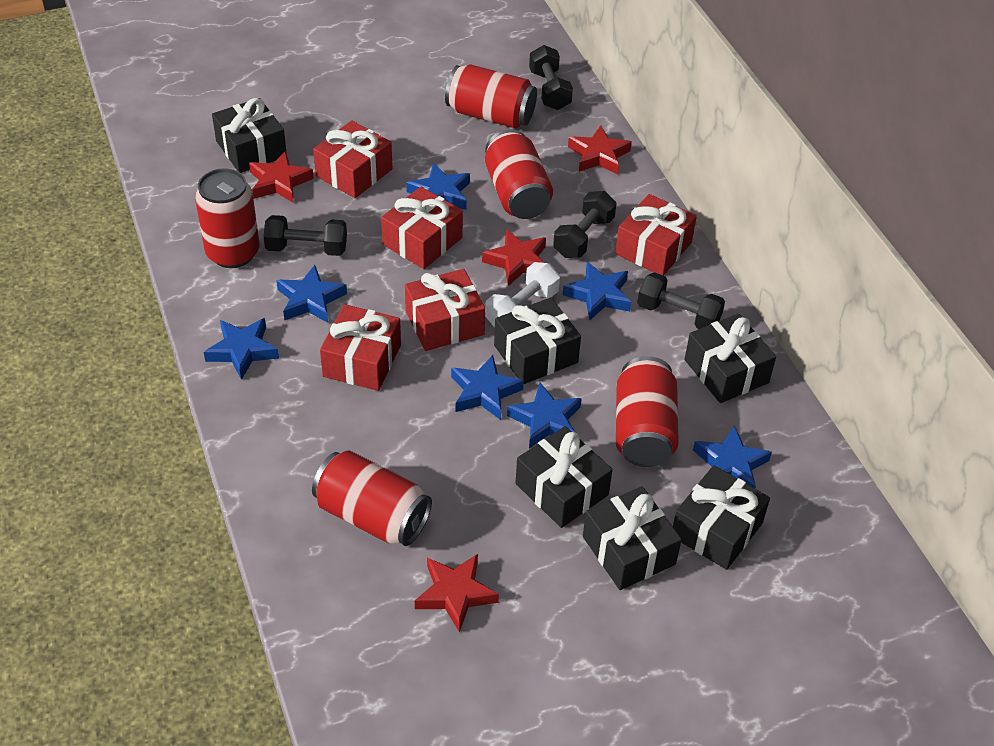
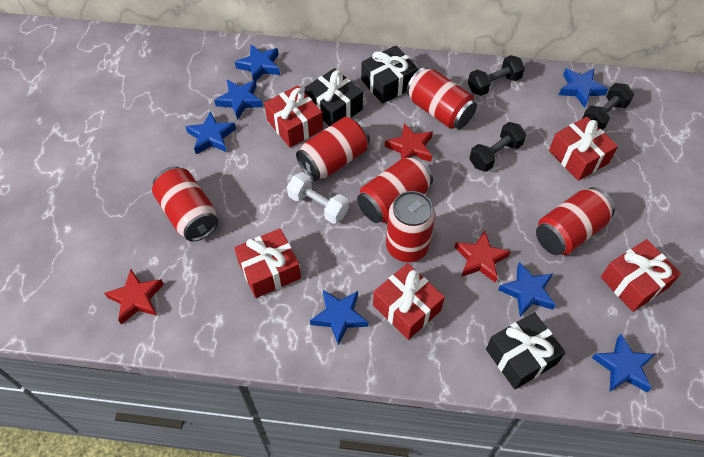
black dumbbell: [263,215,347,256] [529,45,573,110] [553,191,617,258] [637,272,725,329] = 4 -> [468,55,525,96] [469,122,526,172] [582,83,634,130] = 3
black gift: [212,98,286,173] [494,297,581,384] [515,426,613,528] [583,486,682,590] [673,465,770,570] [684,314,776,403] = 6 -> [305,68,363,126] [361,45,418,104] [486,312,566,389] = 3
red can: [195,168,259,268] [312,450,432,546] [445,64,537,128] [485,129,553,219] [616,356,679,467] = 5 -> [152,166,218,241] [296,117,370,181] [357,156,433,223] [386,191,435,262] [406,67,477,129] [536,187,615,255] = 6
red star: [249,151,314,202] [415,554,499,633] [482,229,546,286] [568,125,632,174] = 4 -> [104,269,164,325] [385,123,433,162] [454,231,511,283] = 3

